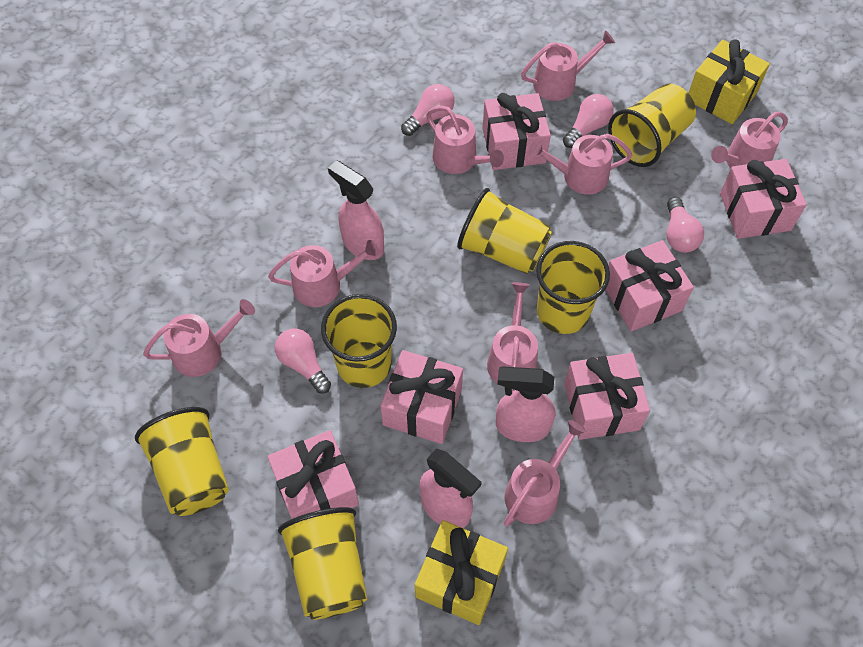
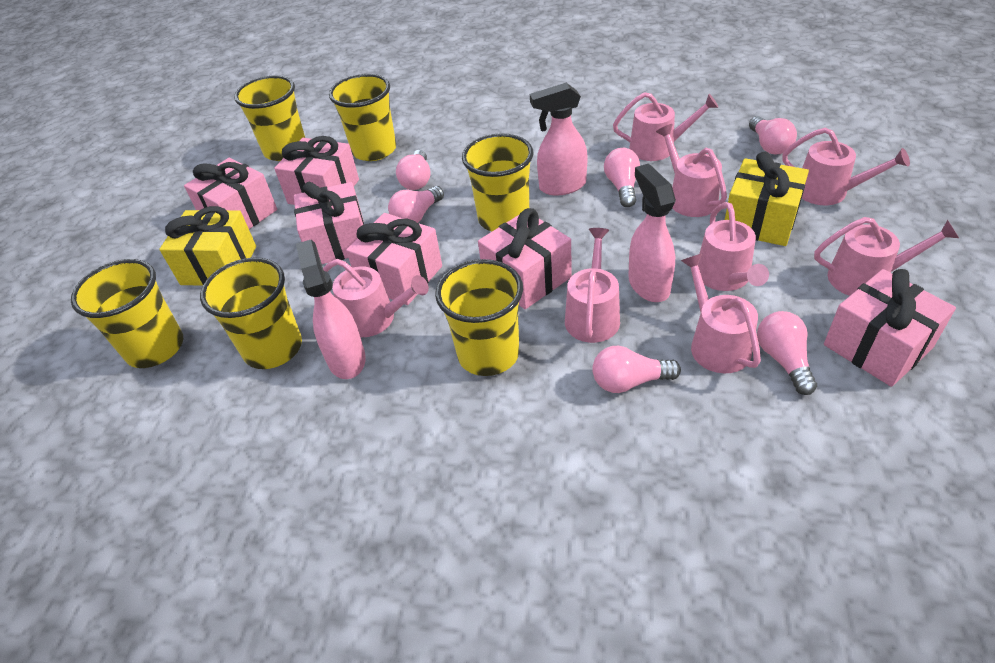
pink light bulb: [275,329,331,393] [401,84,455,136] [563,94,614,148] [667,197,704,253] = 4 -> [388,186,444,223] [396,150,431,190] [592,346,681,393] [604,148,640,207] [749,116,797,154] [757,311,817,395] = 6

